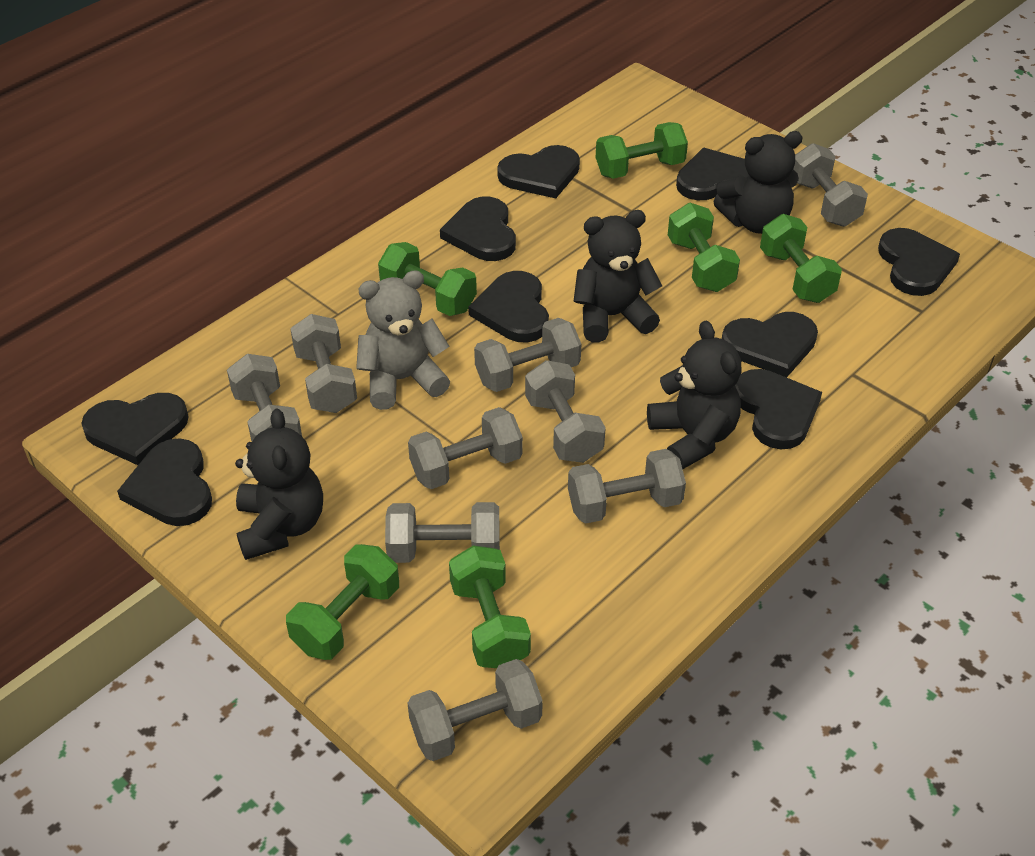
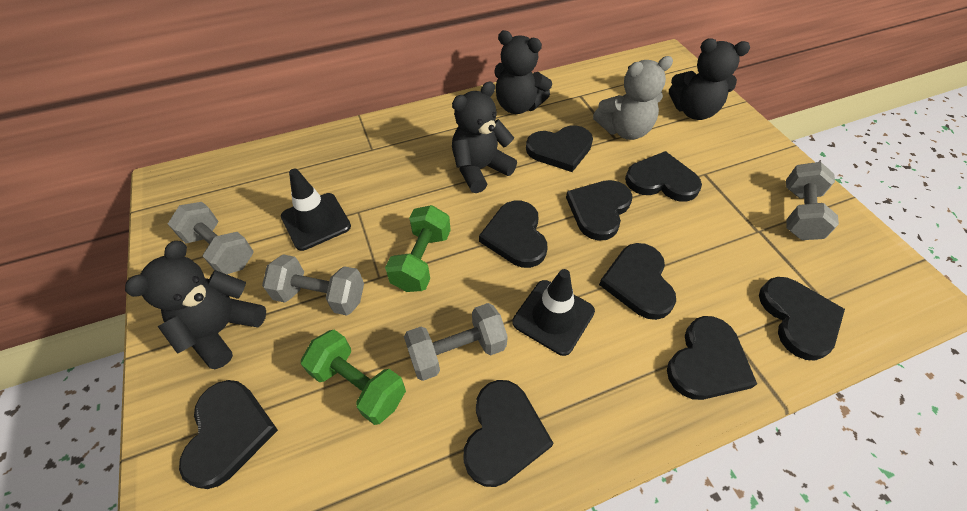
black traffic cone: none = 0 -> [281,169,351,251] [512,269,595,356] = 2
green dumbbell: [286,544,399,660] [378,242,477,316] [449,545,531,668] [595,122,688,179] [668,203,740,292] [760,214,842,303] = 6 -> [301,330,406,425] [385,205,451,292] = 2
grey dumbbell: [227,354,302,441] [290,314,357,413] [385,502,500,563] [408,407,523,489] [408,659,543,761] [474,318,581,392] [525,360,606,463] [568,449,686,524] [793,143,868,227] = 9 -> [168,202,254,274] [262,254,364,316] [404,303,508,381] [786,162,839,240] = 4

